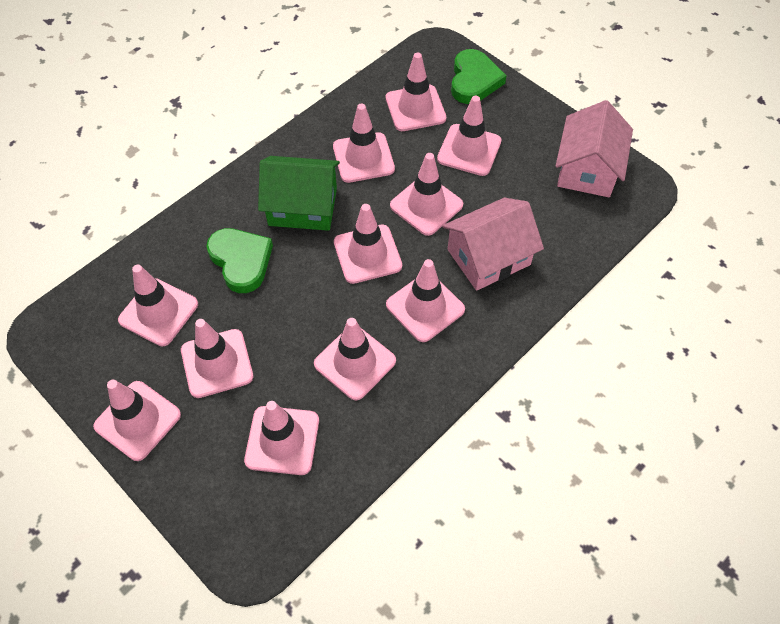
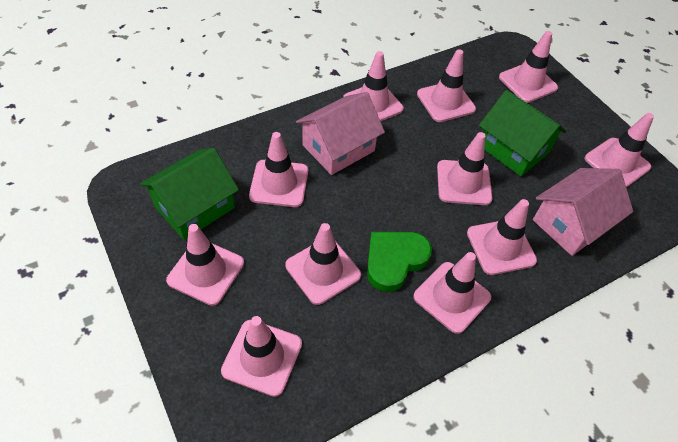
green heart: [206,228,273,293] [451,49,507,104] = 2 -> [367,232,432,292] = 1
green house: [258,156,340,231] = 1 -> [140,148,239,240] [479,90,566,176] = 2

